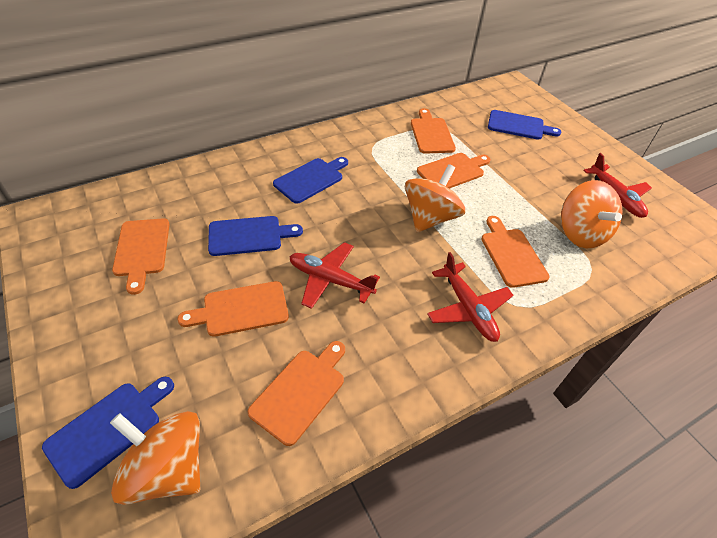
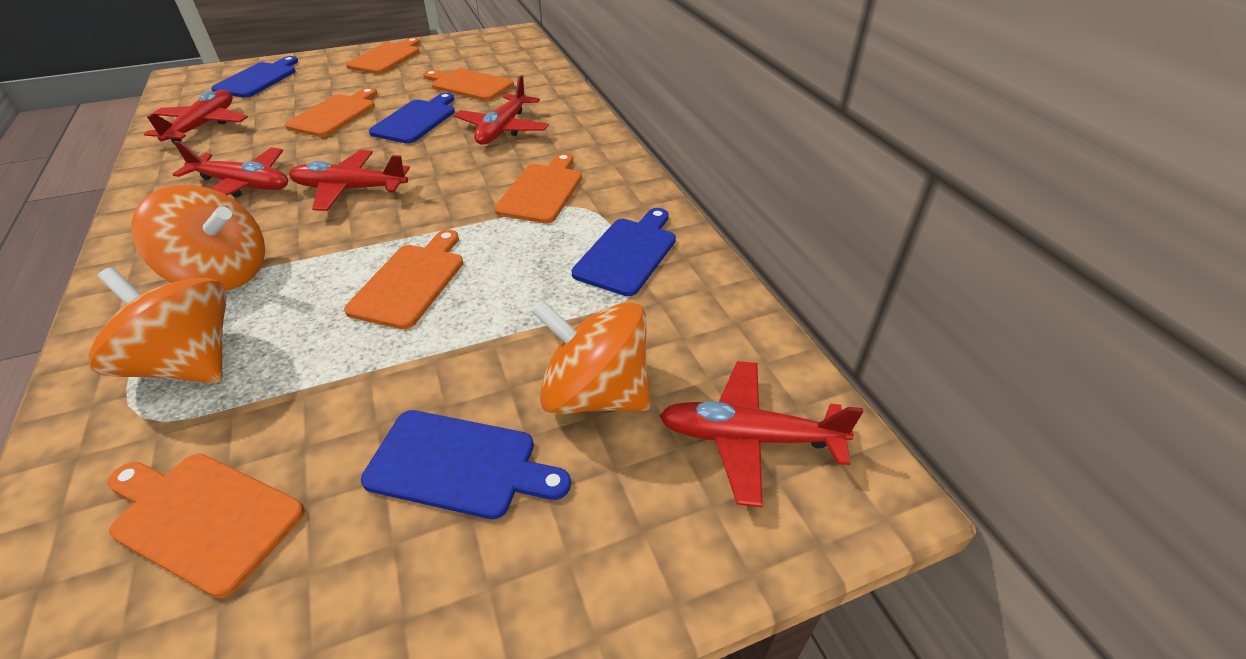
red plane: [289,242,380,309] [427,252,514,342] [583,153,652,218] = 3 -> [144,90,248,143] [172,141,288,198] [289,150,410,211] [454,75,549,145] [659,361,863,507] = 5

